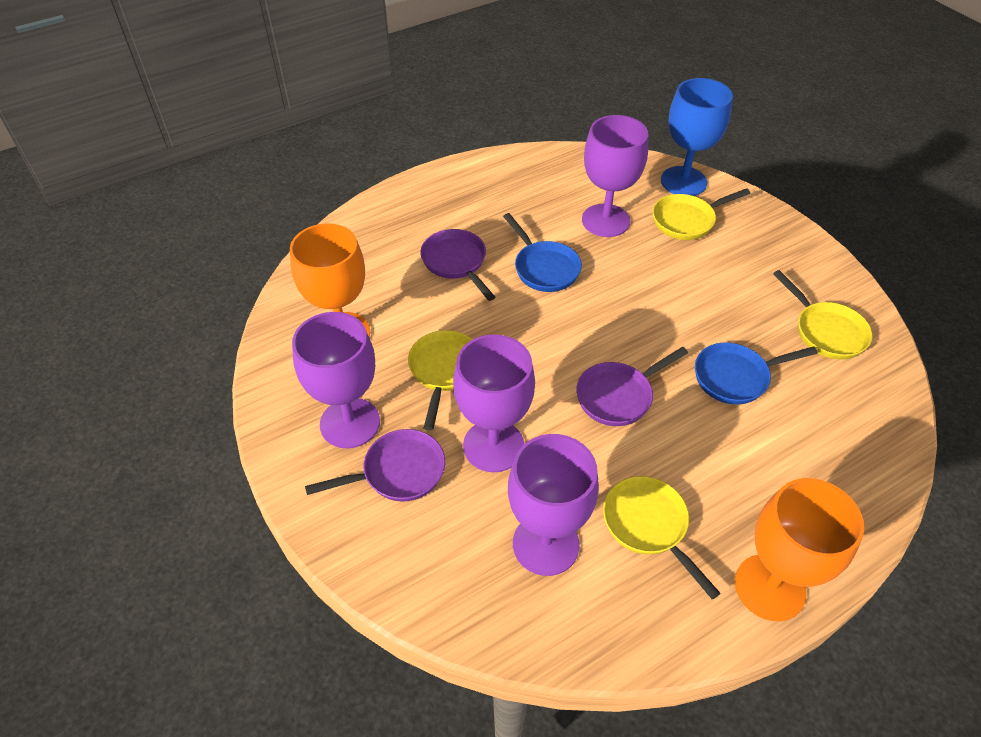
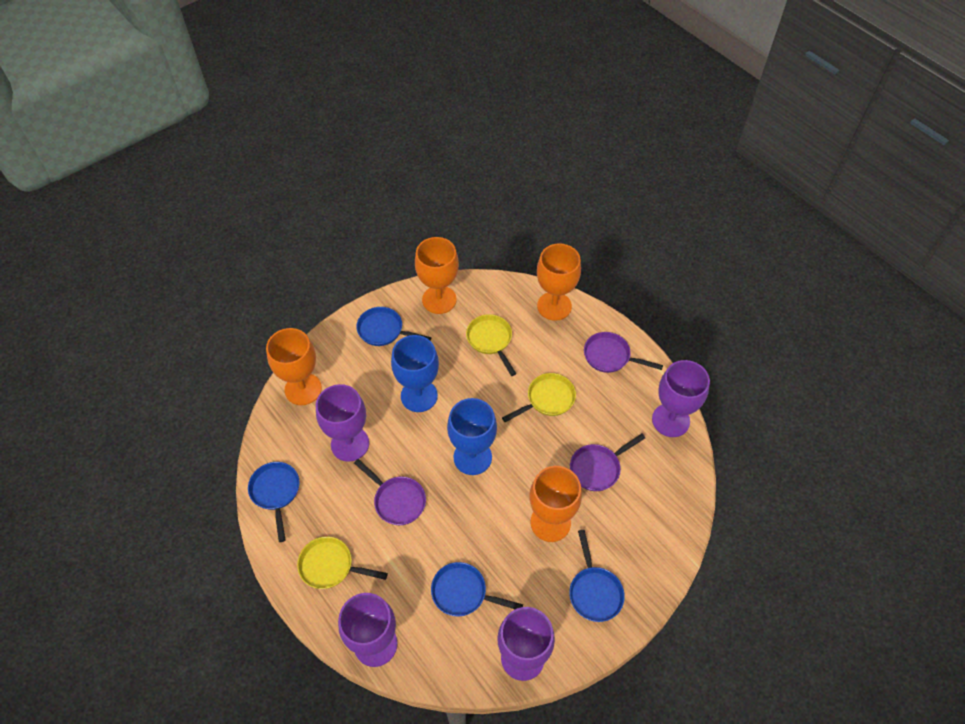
blue goblet: [661,78,733,196] = 1 -> [391,335,439,412] [447,398,497,475] = 2
blue pan: [503,213,582,292] [695,343,818,404] = 2 -> [248,462,300,542] [356,307,432,346] [431,562,523,616] [569,530,625,622] = 4
orange goblet: [290,223,370,337] [735,478,864,621] = 2 -> [266,328,322,405] [415,237,459,314] [529,466,582,542] [537,243,581,321] = 4
yellow pan: [408,330,473,430] [603,476,721,599] [653,188,750,240] [773,270,872,360] = 4 -> [297,536,388,589] [466,314,516,376] [502,373,576,422] = 3

